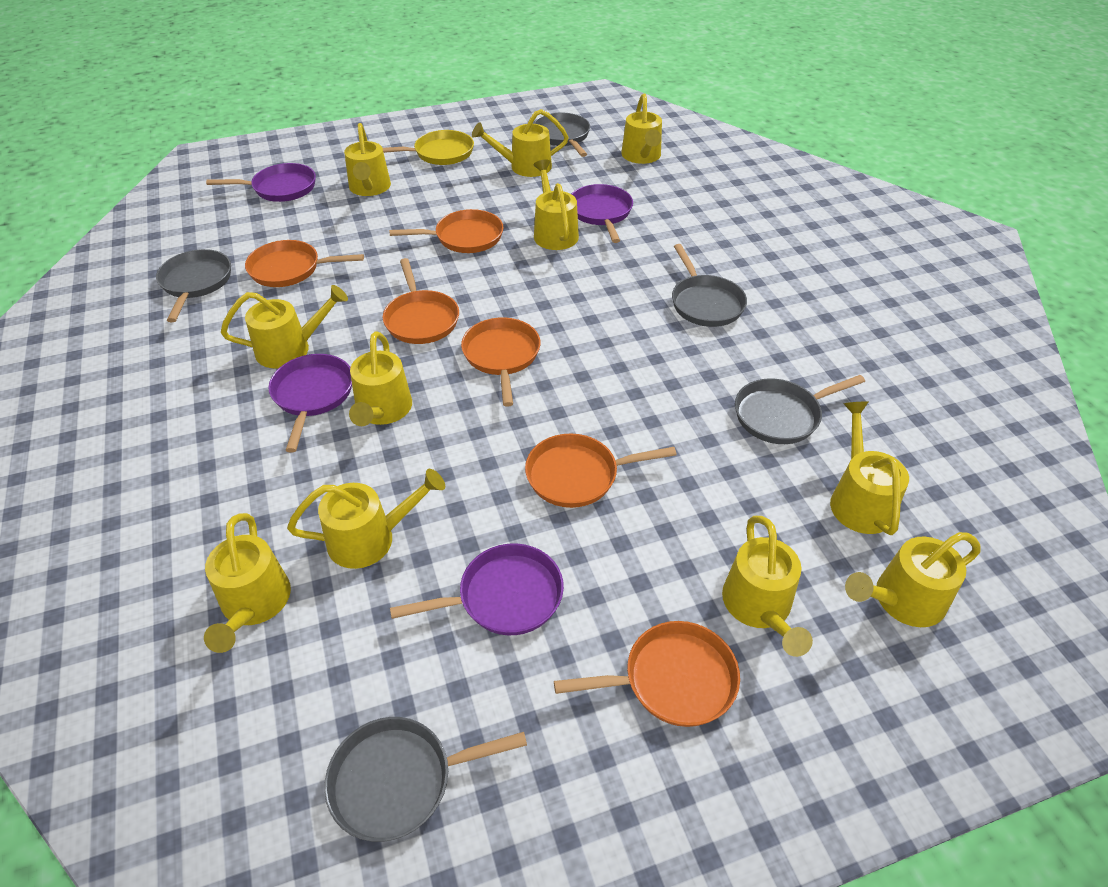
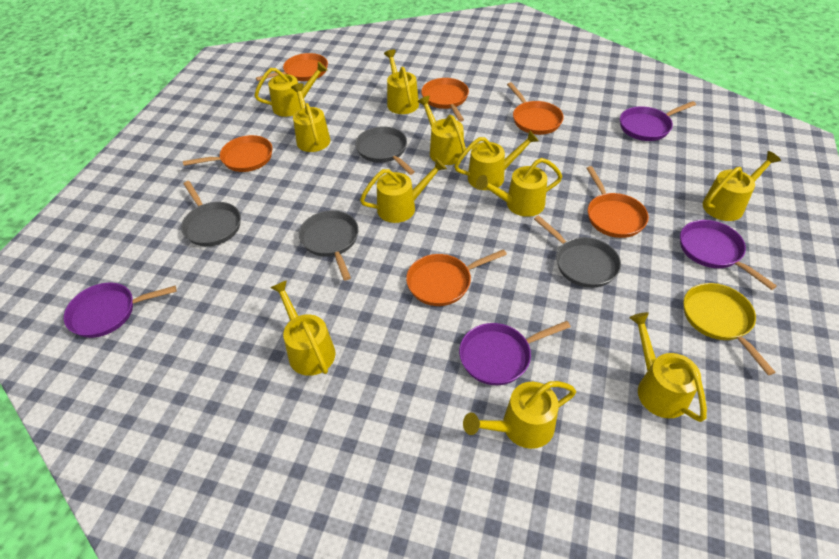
grey pan: [156,249,231,322] [324,717,527,842] [533,113,590,157] [672,244,747,327] [735,375,865,444] = 5 -> [181,181,241,246] [299,210,359,280] [355,126,415,175] [534,215,621,288] = 4

